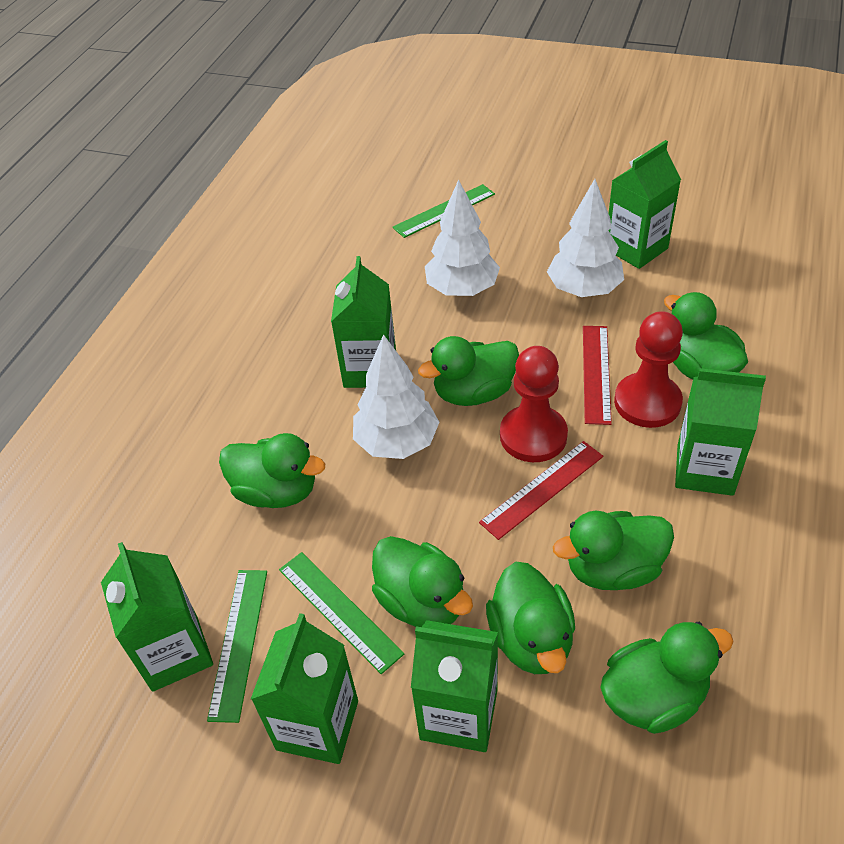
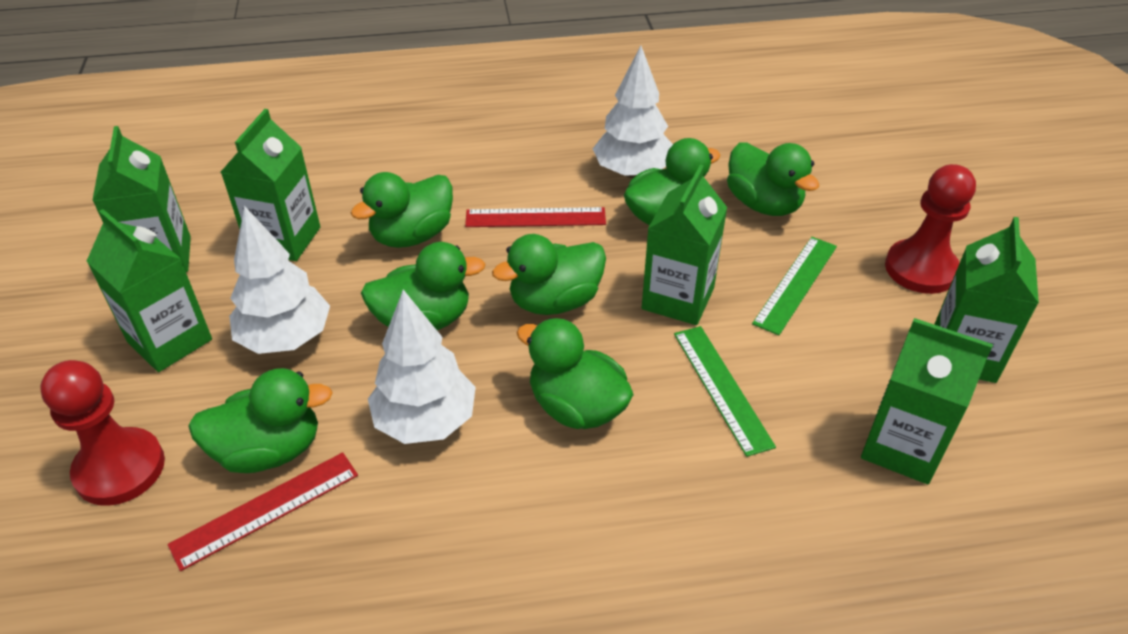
green ruler: [207,570,267,723] [279,552,404,674] [392,184,495,238] = 3 -> [674,326,776,457] [752,237,837,335] = 2

